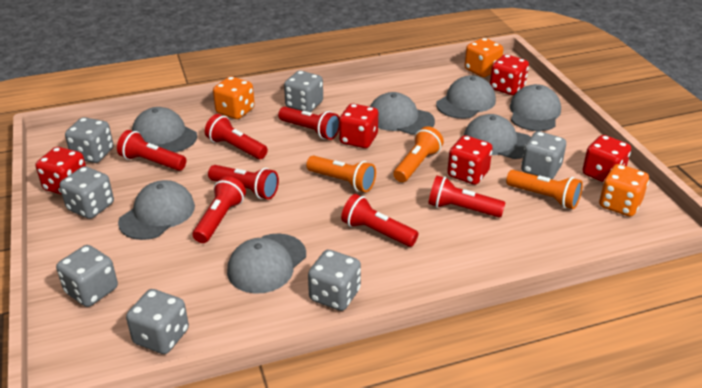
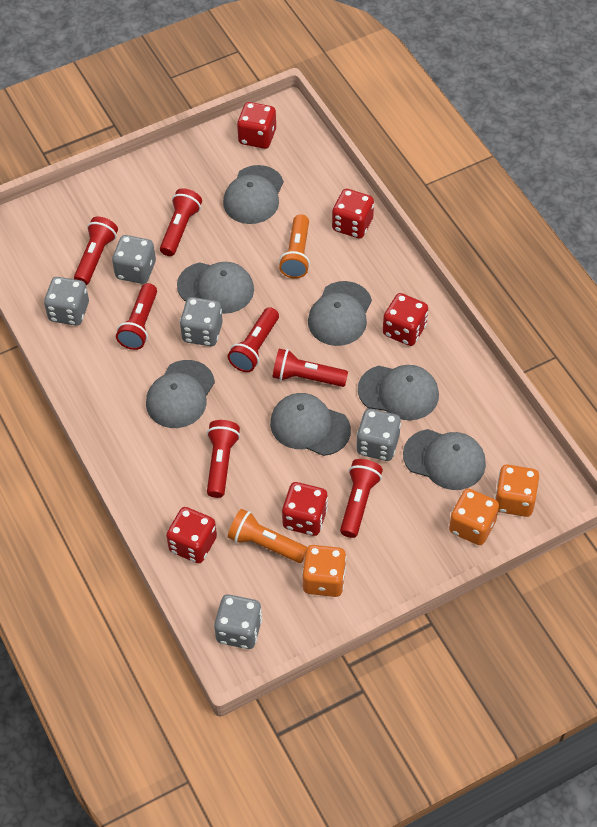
grey dice: [56,245,118,307] [60,166,114,219] [65,117,114,163] [126,289,189,354] [284,71,323,112] [308,250,361,311] [521,131,566,179] = 7 -> [44,277,89,326] [112,235,156,284] [180,297,223,346] [214,594,262,649] [356,409,401,461] = 5
orange flashlight: [306,156,376,192] [393,126,444,182] [506,170,583,209] = 3 -> [228,509,307,563] [279,214,310,279] = 2

